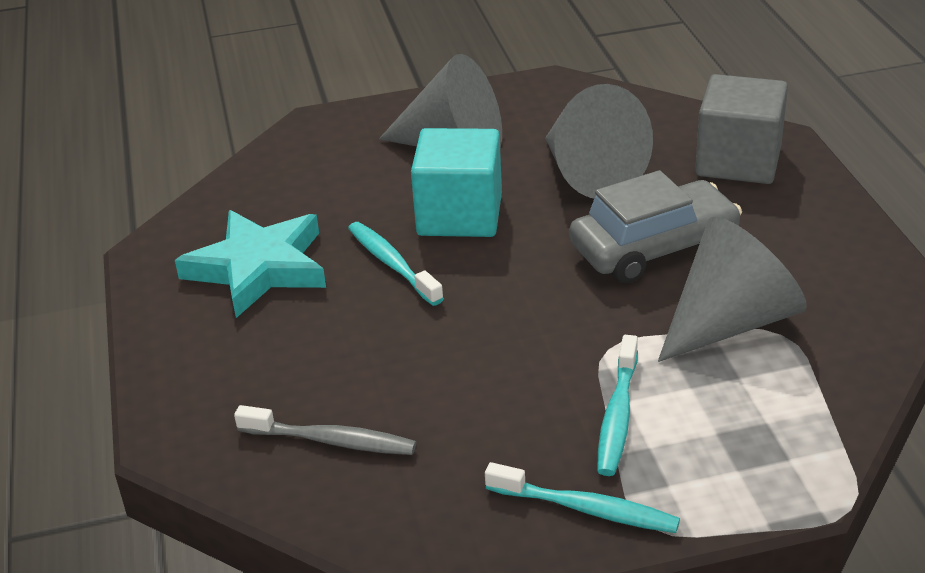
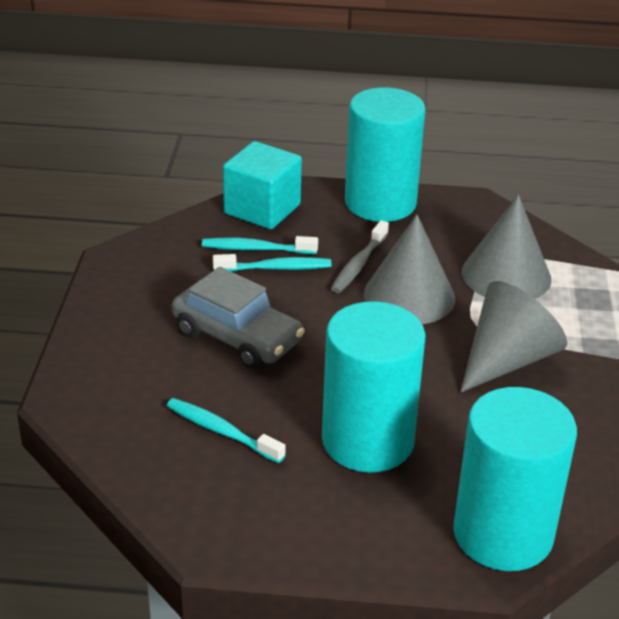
grey cube: [695,74,788,184] = 1 -> none = 0
turquoise cylinder: none = 0 -> [322,301,426,473] [345,87,426,222] [453,387,577,571] = 3
turquoise star: [175,210,326,318] = 1 -> none = 0

